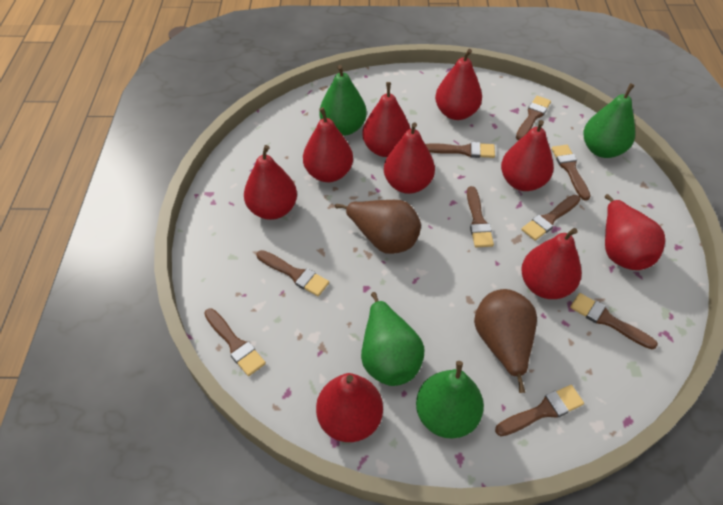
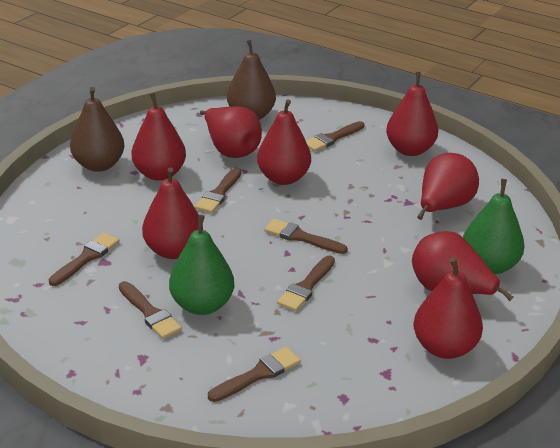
brown brush: [204,309,266,376] [257,250,329,296] [425,142,495,158] [467,186,494,247] [495,385,584,436] [516,96,551,140] [521,195,580,241] [552,145,591,201] [570,293,658,349] = 9 -> [48,233,119,286] [119,281,182,339] [195,167,242,213] [208,347,301,402] [264,219,348,254] [277,256,335,311] [306,121,364,152] = 7
green pear: [319,65,367,136] [361,292,424,386] [416,361,484,439] [584,83,635,158] = 4 -> [169,215,234,315] [463,179,525,274] = 2
red pear: [244,145,297,220] [303,107,353,182] [316,373,383,442] [362,82,411,157] [384,122,435,194] [435,49,482,120] [501,120,554,191] [521,228,582,299] [605,194,665,270] = 9 -> [131,93,186,181] [142,167,203,259] [200,106,262,158] [257,99,311,185] [386,72,438,156] [412,231,514,301] [414,257,483,359] [417,153,479,220] = 8

